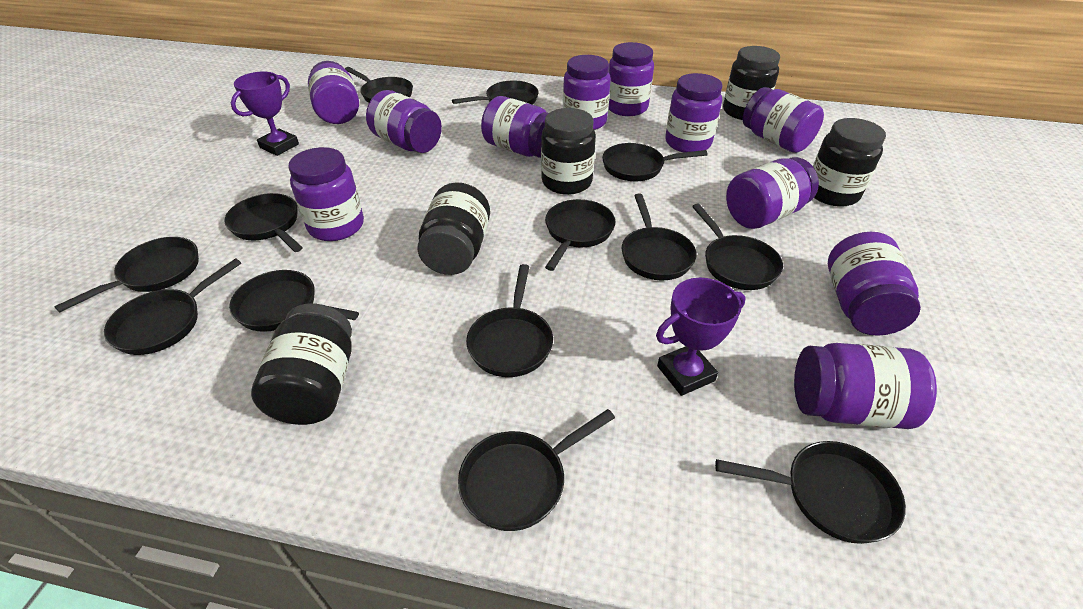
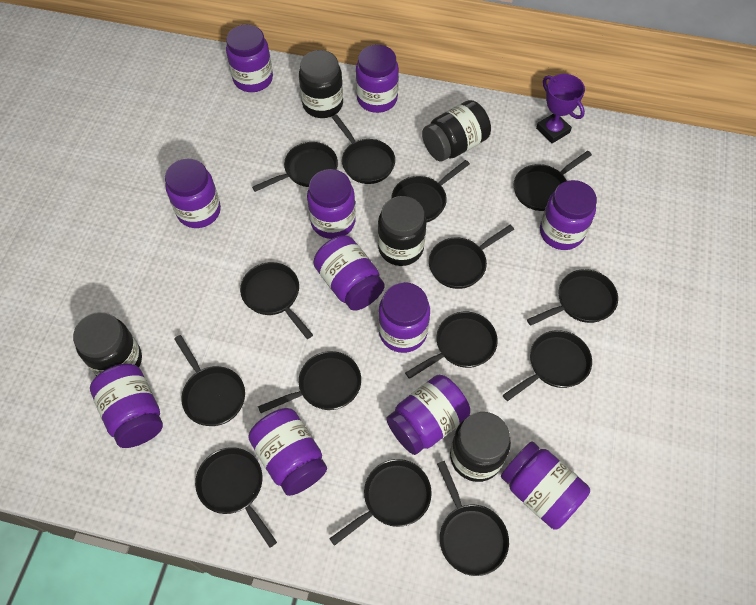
black pan: [54,237,199,312] [104,258,241,355] [224,193,303,252] [229,270,359,332] [345,67,413,103] [452,80,538,105] [458,409,615,531] [466,264,553,377] [545,199,615,271] [602,143,708,181] [622,193,697,280] [692,203,783,290] [715,441,906,544] = 13 -> [174,335,245,426] [195,447,277,548] [240,262,313,339] [252,142,338,192] [258,351,361,413] [329,459,432,546] [332,115,395,184] [391,160,470,222] [405,312,498,379] [429,225,514,289] [437,461,509,576] [503,330,592,401] [514,151,592,211] [527,269,618,326] = 14
purple trophy: [231,72,299,156] [656,278,746,396] = 2 -> [536,74,585,143] = 1

